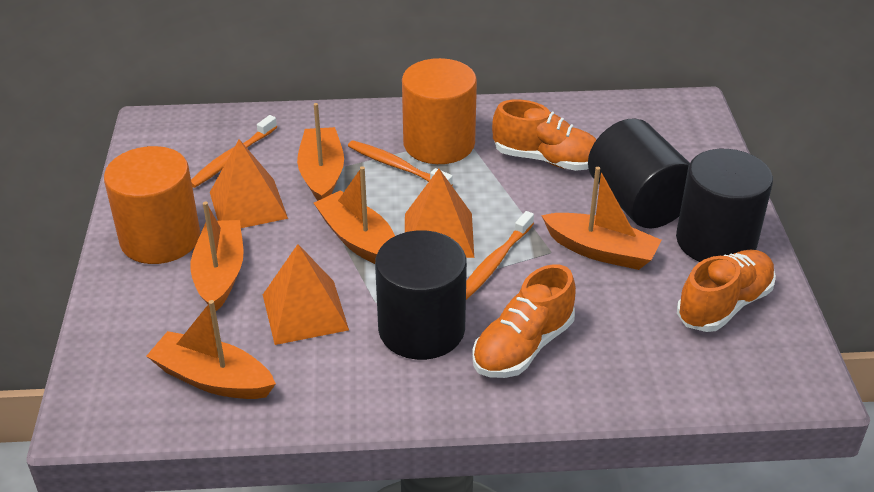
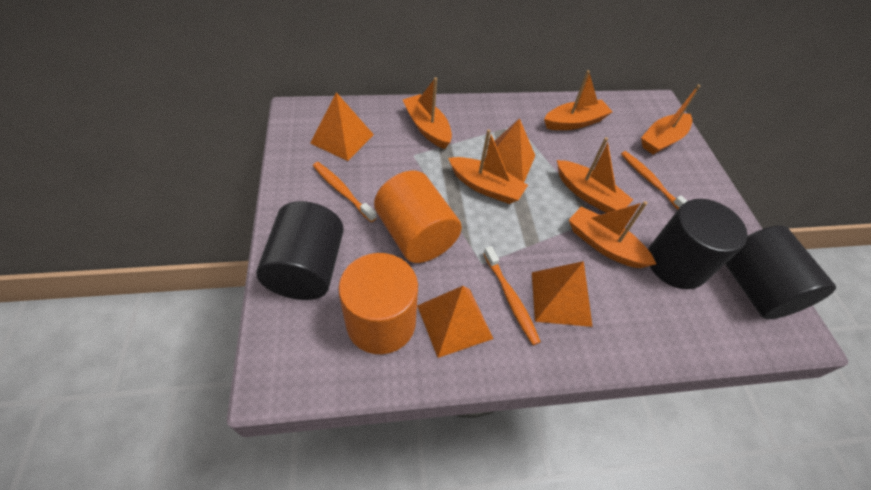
orange boat: [147,300,276,399] [191,202,244,311] [297,103,344,201] [314,166,395,264] [541,167,662,270] = 5 -> [403,78,452,149] [448,129,528,204] [544,70,613,130] [557,137,633,213] [569,201,656,268] [641,85,700,154] = 6
orange pyramid: [210,139,288,228] [263,244,349,345] [405,169,474,258] = 3 -> [310,92,374,161] [417,286,493,358] [484,118,535,182] [532,261,593,327] = 4
orange shoe: [472,264,576,378] [492,100,597,171] [677,250,776,332] = 3 -> none = 0

